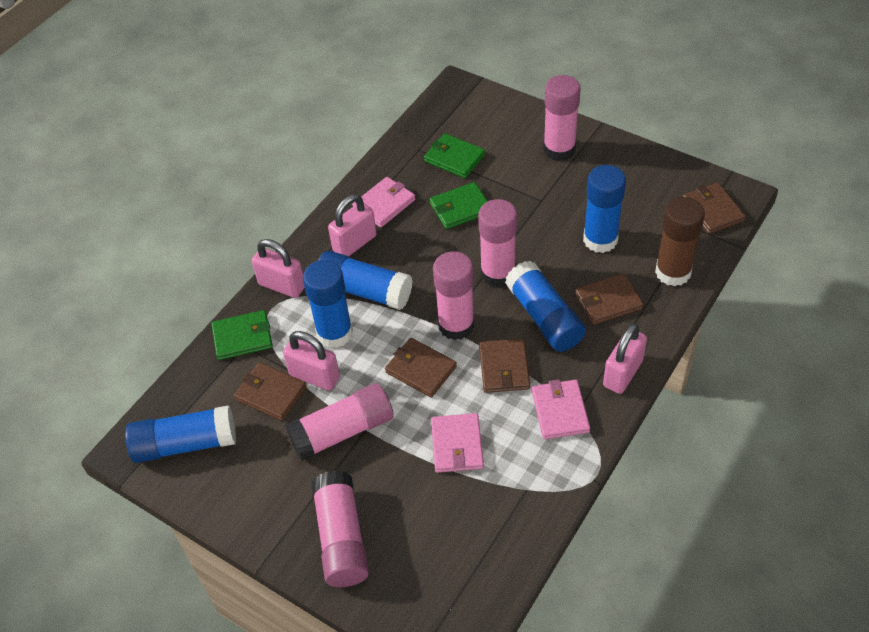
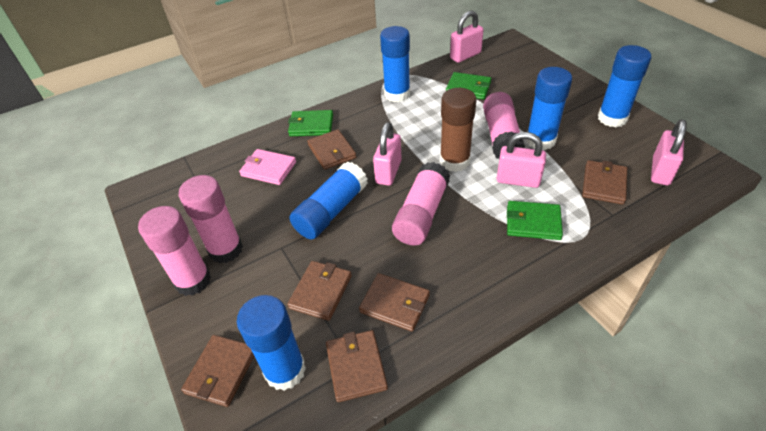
brown wallet: [234,362,307,421] [385,338,457,398] [479,338,530,393] [575,273,643,325] [683,183,746,234] = 5 -> [181,335,254,407] [287,261,352,321] [307,129,356,170] [326,330,388,402] [359,273,430,332] [582,160,627,205] = 6
pink glue stick: [285,383,394,461] [311,470,369,587] [433,251,475,340] [478,199,517,288] [543,75,581,161] = 5 -> [138,206,211,296] [179,175,243,264] [392,162,450,246] [483,92,525,159] = 4
pink wallet: [352,177,415,228] [431,413,484,473] [532,379,590,439] = 3 -> [239,149,296,185] = 1

